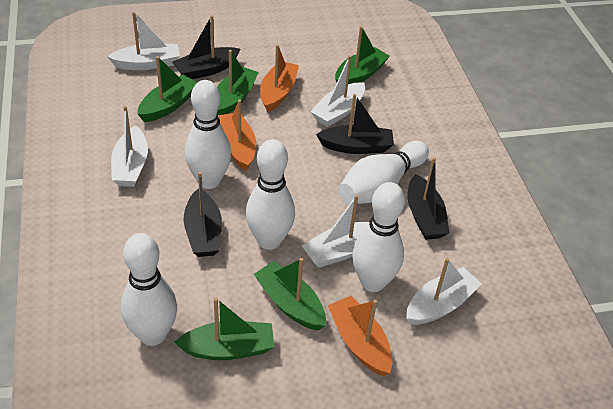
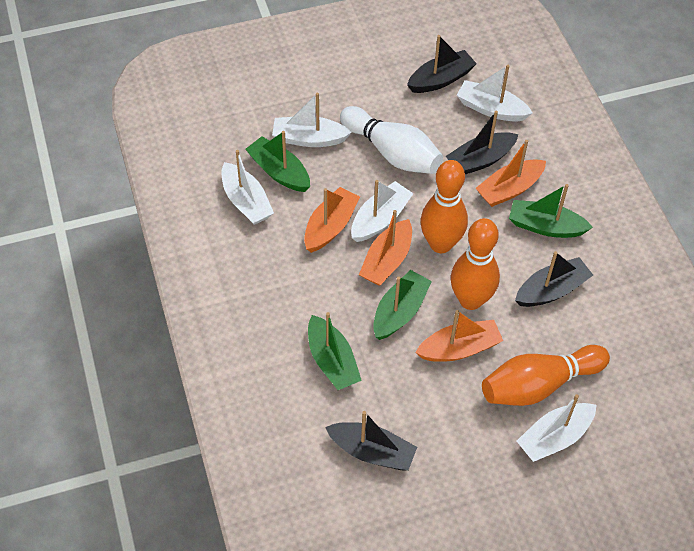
green boat: [137,56,197,122] [174,298,274,360] [217,50,259,116] [254,258,326,330] [335,26,390,84] = 5 -> [245,131,310,192] [308,312,362,390] [373,270,432,340] [509,184,593,238] = 4
orange boat: [219,100,256,171] [260,45,299,112] [328,296,393,376] = 3 -> [304,187,360,253] [359,210,412,286] [415,310,503,362] [476,140,546,207] = 4
orange bowling pin: none = 0 -> [421,160,468,253] [451,218,500,310] [482,345,610,406] = 3
white bowling pin: [121,233,177,346] [185,80,231,189] [246,139,295,250] [338,141,429,204] [352,182,405,292] = 5 -> [340,106,443,174] = 1

